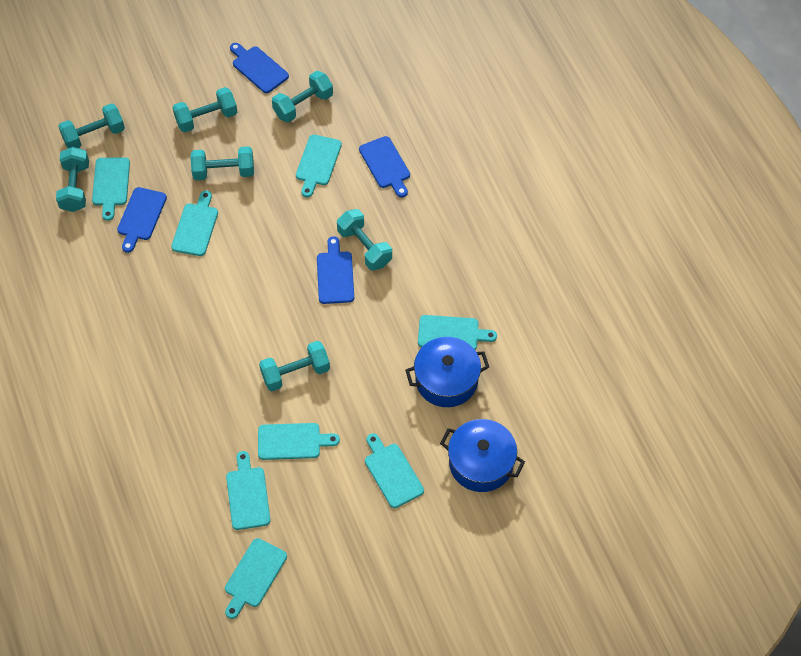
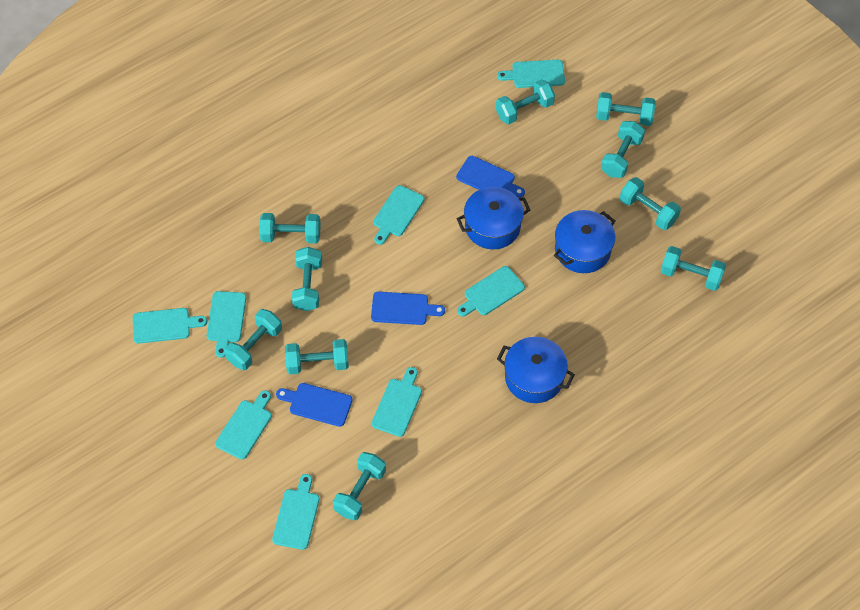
blue cutting board: [117,187,167,253] [230,43,289,93] [317,236,354,304] [359,136,410,198] = 4 -> [276,383,353,427] [371,292,445,325] [456,156,525,198] = 3
blue pot: [405,337,489,407] [440,419,525,492] = 2 -> [456,187,530,249] [497,337,575,403] [554,210,615,273] = 3
turquoise dumbbell: [56,147,89,212] [58,103,125,148] [172,87,237,133] [190,146,254,180] [259,341,330,391] [272,71,333,122] [337,209,392,270] = 7 -> [224,309,282,370] [259,213,320,243] [285,339,349,374] [292,247,322,311] [333,452,386,520] [496,79,555,124] [596,92,655,126] [601,121,645,178] [620,177,681,230] [661,246,726,291] = 10

